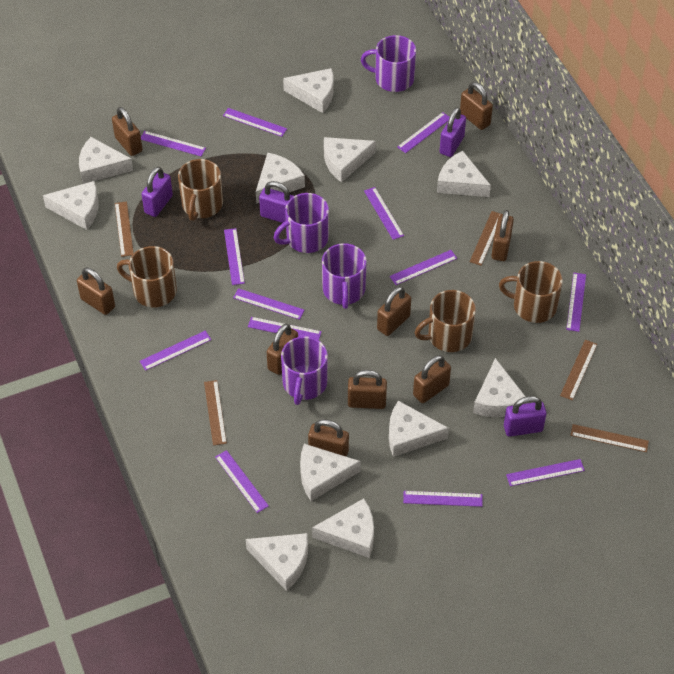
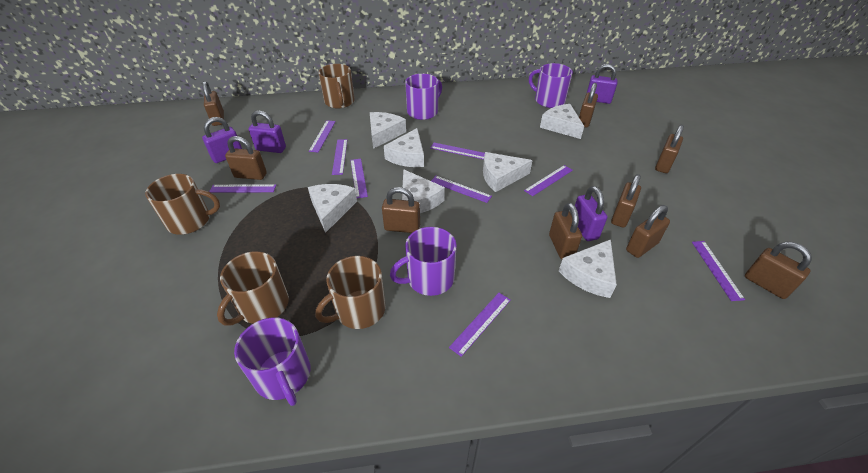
brown ruler: [115,201,134,257] [204,380,227,446] [470,211,503,266] [560,340,597,401] [570,424,649,452] = 5 -> none = 0
purple ruler: [140,331,211,371] [141,131,206,156] [215,450,269,513] [223,108,287,137] [224,228,245,285] [233,288,304,320] [248,317,322,340] [364,187,404,240] [390,250,457,285] [397,112,450,153] [403,491,483,507] [506,459,585,486] [566,273,586,332] = 13 -> [209,184,276,193] [309,120,336,152] [332,139,347,175] [350,159,368,198] [431,143,485,159] [431,176,492,203] [449,293,511,357] [524,165,573,196] [692,241,745,301] = 9
white cheese: [43,181,98,230] [79,137,133,184] [246,533,308,591] [256,153,305,204] [283,68,333,113] [300,444,361,501] [312,499,374,558] [324,137,376,183] [389,401,449,457] [437,151,491,197] [473,358,527,417] = 11 -> [308,184,357,233] [370,112,406,149] [384,128,424,167] [402,169,445,213] [483,152,533,192] [540,104,584,139] [559,239,617,298] = 7

